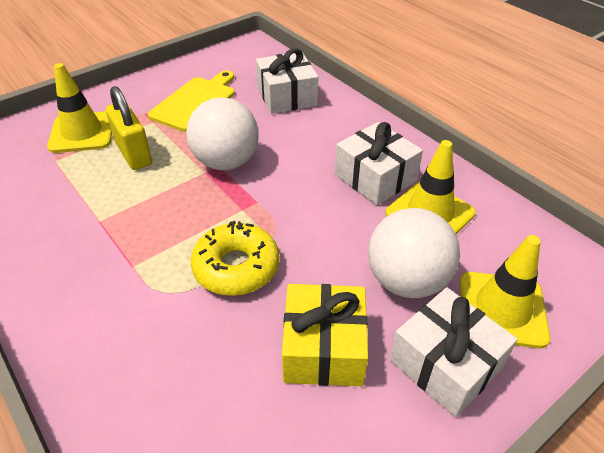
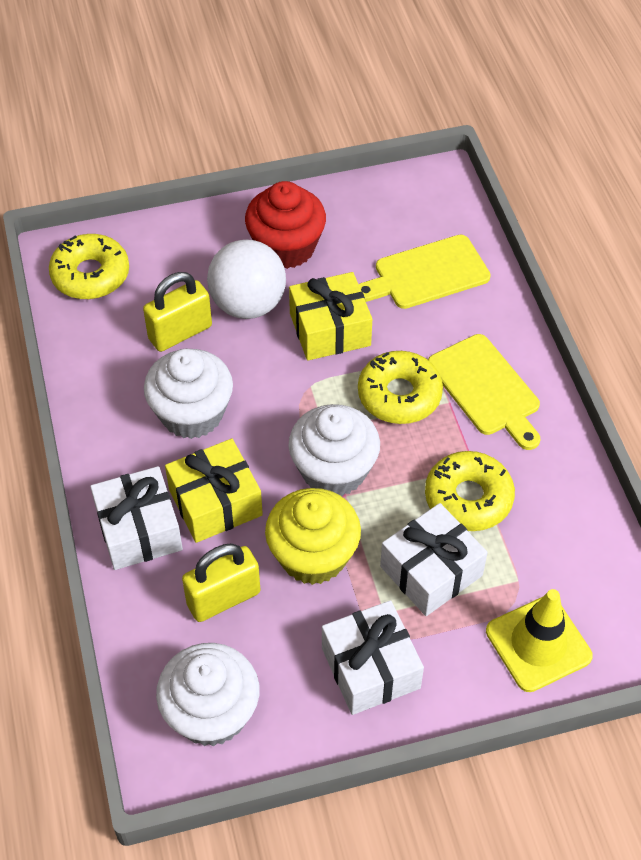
red cupcake: none = 0 -> [245,181,326,269] = 1
white ball: [186,97,258,170] [368,208,460,298] = 2 -> [207,240,286,319] = 1
white cupcake: none = 0 -> [144,349,233,439] [156,643,259,747] [288,404,380,496] = 3
yellow cupcake: none = 0 -> [265,488,361,585] = 1
yellow cutting board: [148,70,235,132] = 1 -> [359,235,491,309] [428,334,540,450] = 2
yellow donut: [191,221,279,296] = 1 -> [49,234,129,299] [358,351,443,424] [425,451,515,531] = 3
yellow gift: [282,284,368,386] = 1 -> [165,439,263,543] [289,272,372,361] = 2
yellow padlock: [106,86,152,170] = 1 -> [143,272,212,352] [182,543,260,622] = 2
yellow traffic cone: [47,63,112,153] [386,140,476,234] [460,235,550,348] = 3 -> [486,589,593,692] = 1

